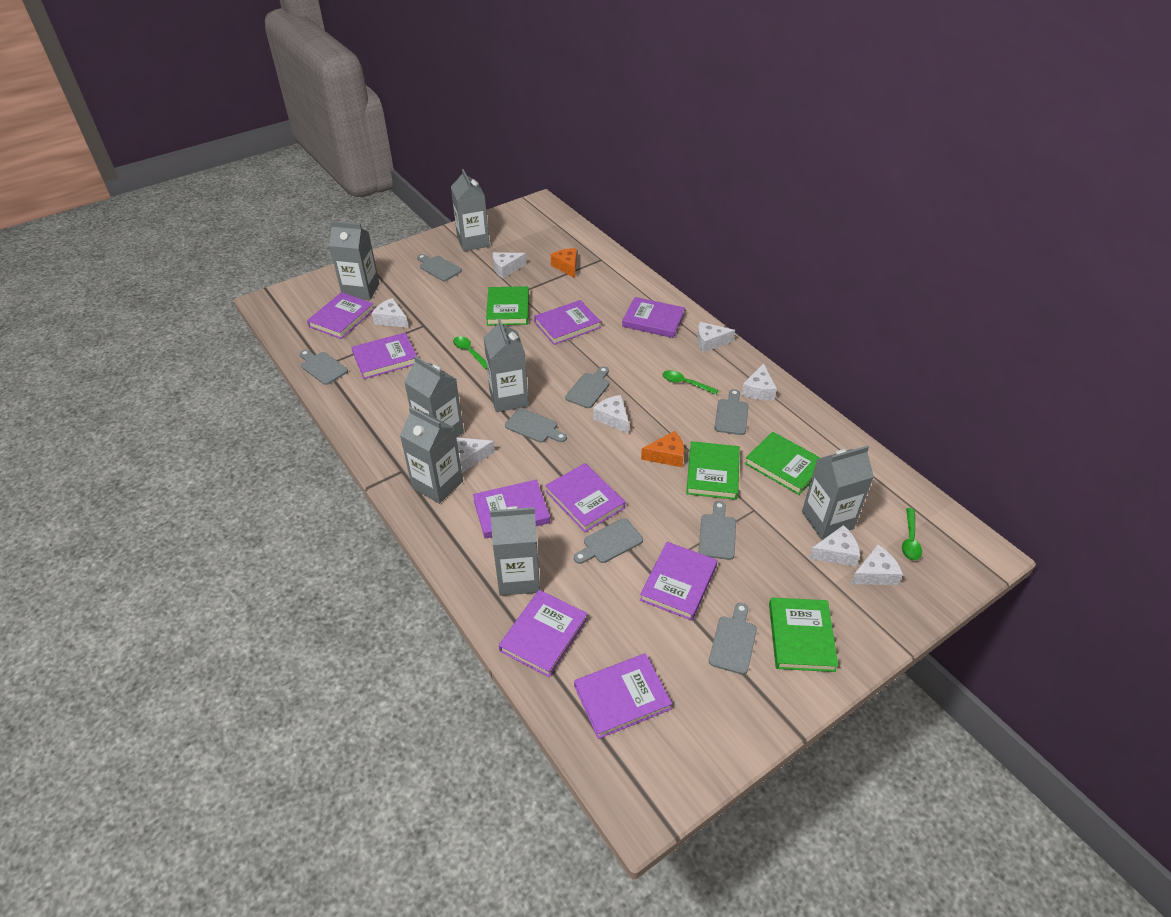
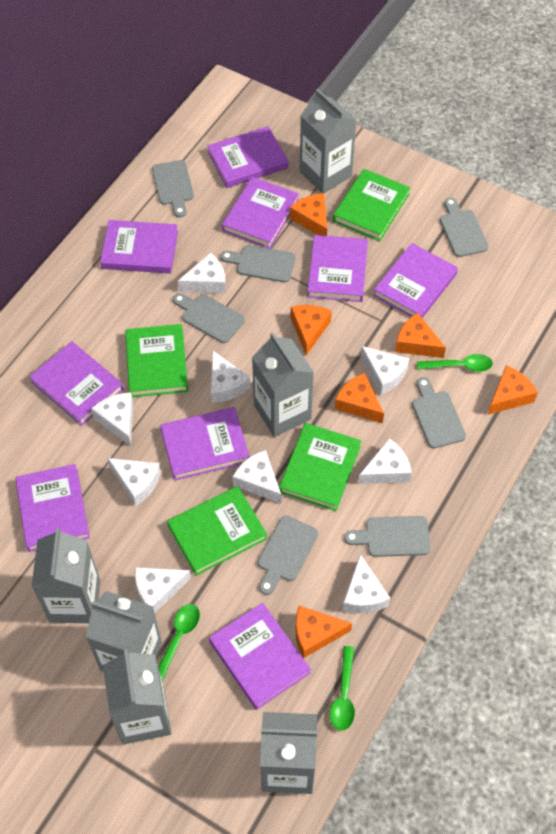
grey carton: [329,221,380,300] [400,407,463,504] [404,356,464,437] [451,169,490,251] [484,318,529,412] [490,506,540,596] [802,446,874,539] = 7 -> [32,528,100,623] [86,591,162,672] [103,649,171,745] [252,333,314,437] [260,712,317,794] [300,89,357,193] = 6
grey cutting board: [299,350,348,385] [417,254,462,281] [505,408,567,443] [565,366,610,408] [574,518,643,564] [699,501,736,560] [709,603,757,675] [714,389,749,435] = 8 -> [152,160,194,217] [173,293,245,343] [220,245,296,283] [258,516,318,595] [344,516,430,557] [412,377,466,449] [440,197,489,257] = 7
orange cheese: [551,248,577,278] [641,431,684,467] = 2 -> [290,193,327,236] [291,305,332,356] [295,606,352,658] [335,373,384,423] [395,313,446,358] [488,365,538,415] = 6
white cheese: [372,298,408,328] [456,437,495,473] [493,252,526,278] [593,395,629,433] [697,322,735,352] [741,363,777,400] [809,525,860,567] [851,545,903,585] = 8 -> [91,392,133,446] [107,458,161,506] [135,567,191,613] [178,252,226,293] [211,350,251,403] [233,450,281,503] [342,554,390,613] [358,438,412,484] [360,346,409,395] = 9

